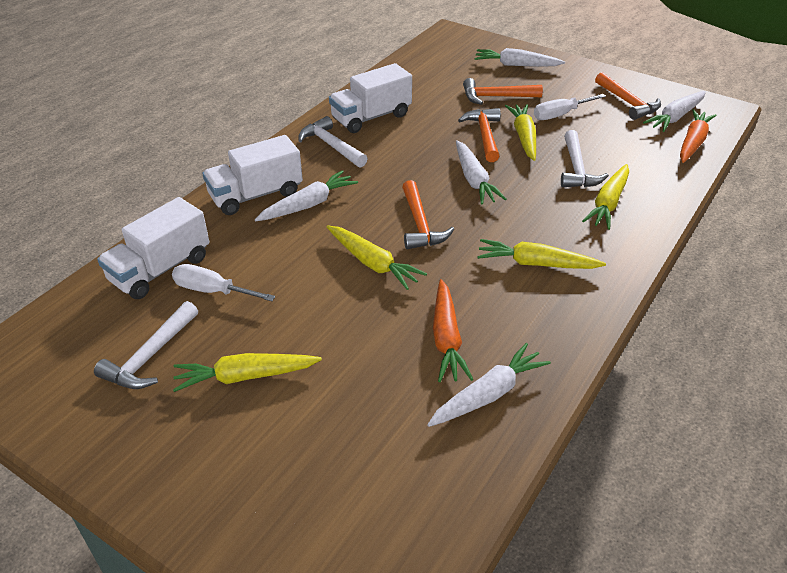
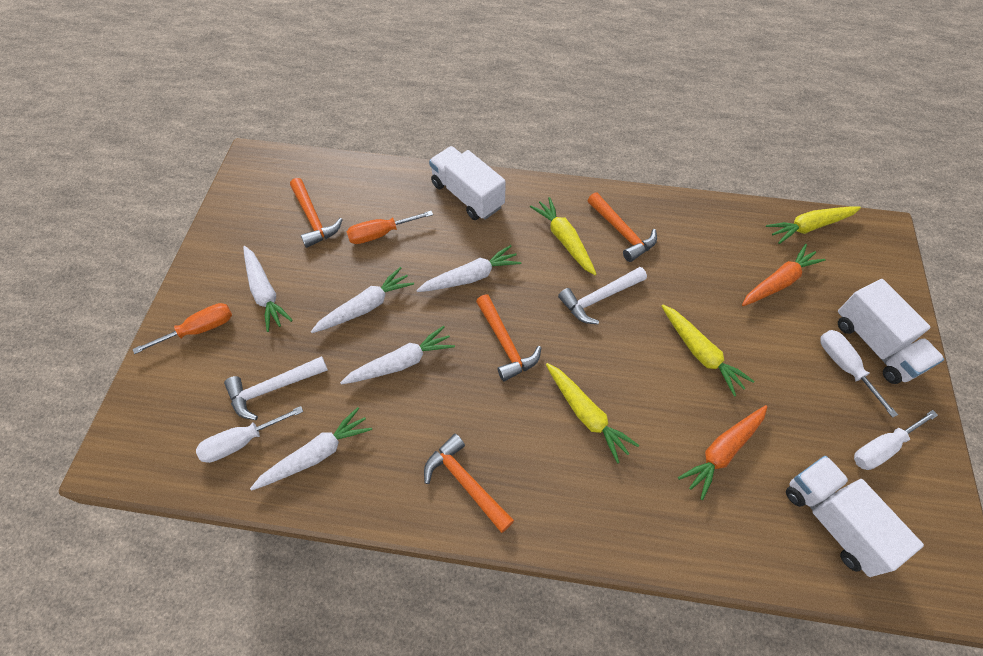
orange screwdriver: none = 0 -> [133,303,232,354] [346,211,433,244] = 2
white hammer: [94,301,198,389] [298,116,368,168] [561,130,609,187] = 3 -> [224,356,328,420] [558,267,647,324] = 2
white screwdriver: [172,264,275,301] [534,94,606,120] = 2 -> [196,406,303,463] [820,330,898,418] [854,410,938,470] = 3
yellow carrot: [173,353,322,392] [327,225,427,290] [477,239,606,269] [505,104,536,161] [582,164,629,230] = 5 -> [530,197,597,275] [546,363,639,463] [662,305,754,397] [766,206,861,244] = 4

